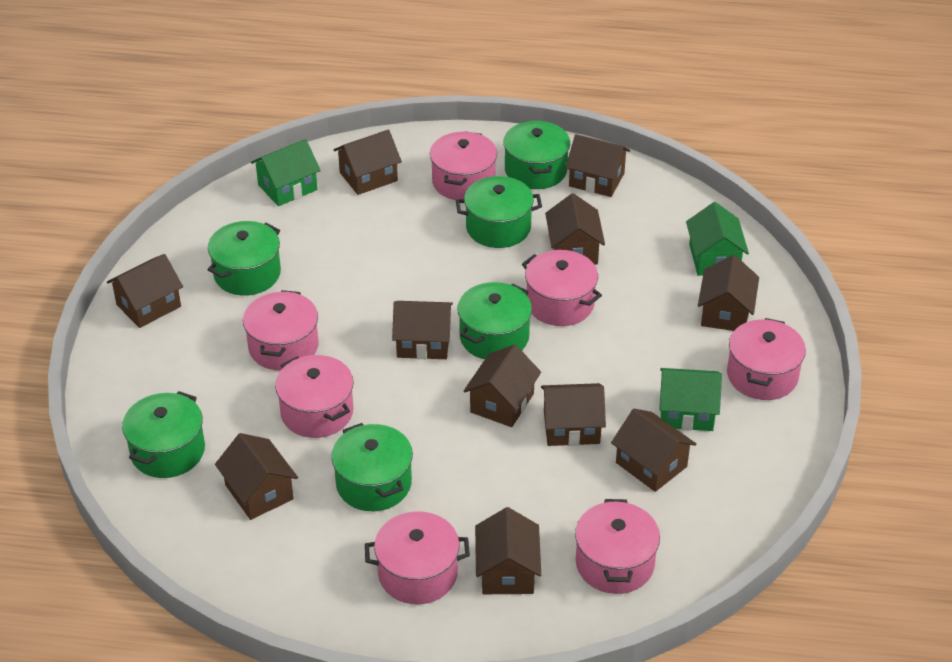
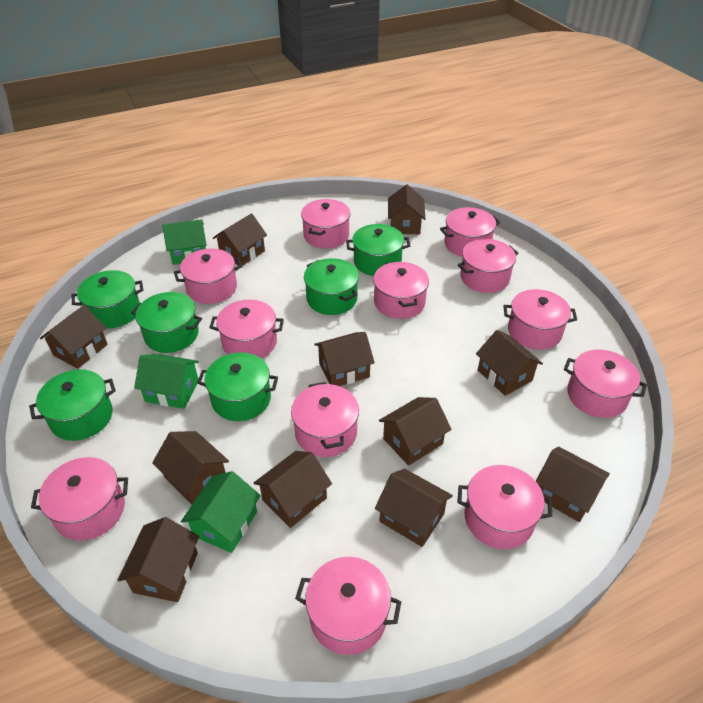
pink pot: [243,290,319,371] [275,355,354,438] [365,511,470,604] [430,131,497,200] [522,250,602,326] [575,499,660,594] [727,318,806,400] = 7 -> [31,457,128,541] [174,248,242,304] [209,300,284,359] [291,382,359,457] [295,557,401,655] [301,199,350,249] [373,262,429,319] [440,207,500,257] [457,465,552,549] [458,239,518,293] [503,289,577,350] [564,350,647,418] = 12

